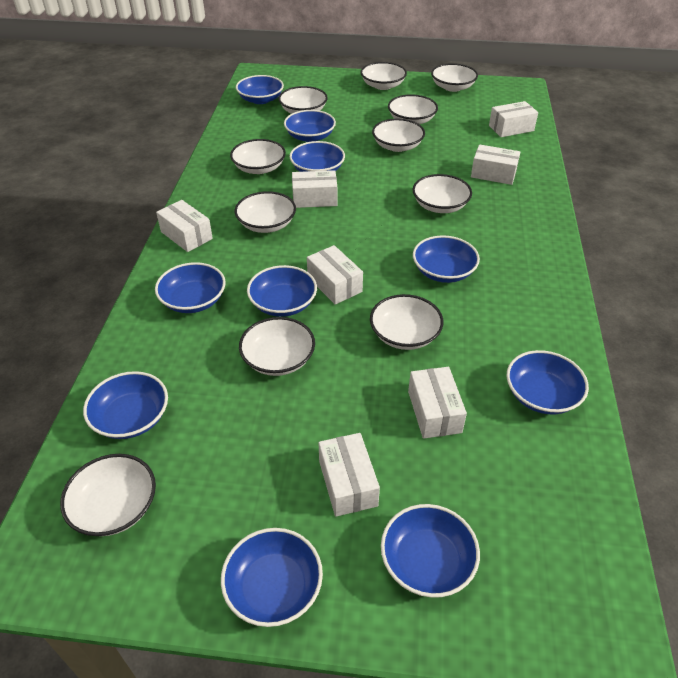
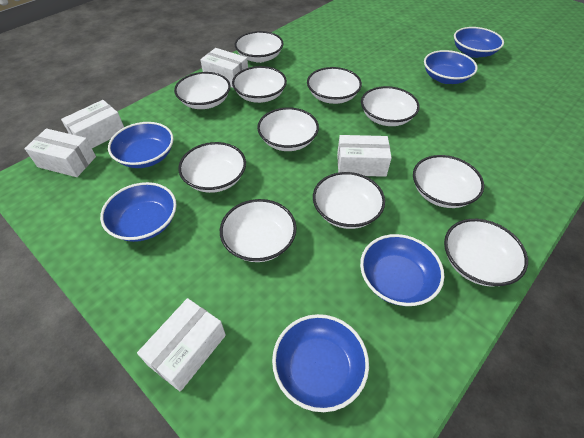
blue bowl: [83,371,168,439] [155,262,226,313] [221,528,323,627] [236,75,284,104] [247,265,317,317] [284,110,336,142] [290,141,345,172] [381,504,480,598] [413,235,480,283] [507,350,589,414] = 10 -> [100,182,177,242] [108,122,174,168] [272,314,369,412] [360,234,444,306] [424,50,478,84] [454,27,504,58] = 6
white box: [156,200,213,252] [292,170,337,208] [307,245,363,305] [319,433,380,517] [408,367,467,439] [471,144,520,185] [489,101,538,137] = 7 -> [24,129,96,177] [61,100,124,148] [137,298,226,392] [200,48,248,88] [337,135,392,177] = 5

